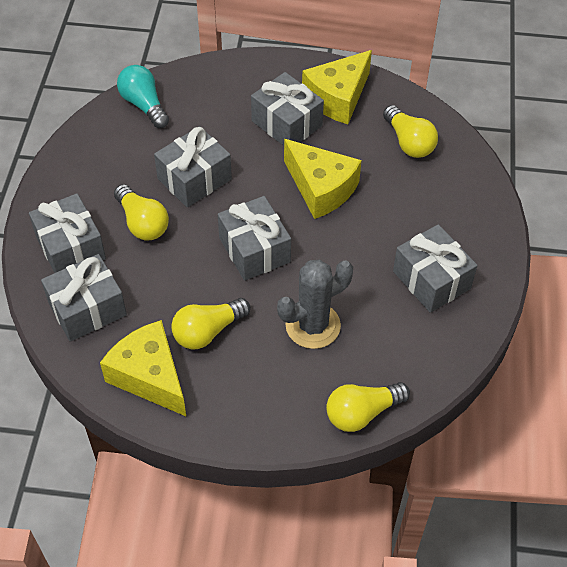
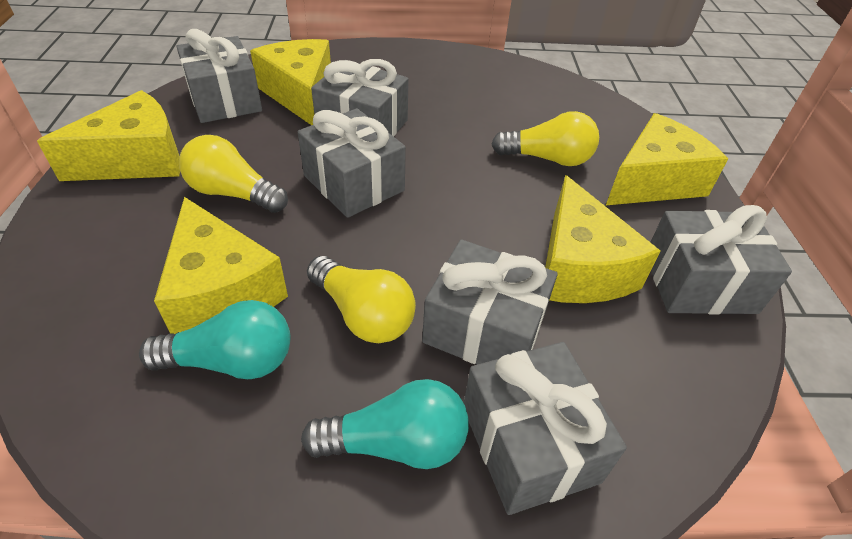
grey cactus: [277,260,353,349] = 1 -> none = 0
turquoise light bulb: [117,65,169,128] = 1 -> [139,300,290,379] [301,379,469,469] = 2
yellow cheese: [100,320,186,416] [284,139,362,219] [302,50,372,124] = 3 -> [37,90,180,181] [154,197,288,334] [250,39,331,125] [545,175,661,303] [606,113,728,205] = 5
yellow light bulb: [114,184,169,240] [171,298,250,349] [326,382,410,432] [383,105,438,158] = 4 -> [179,135,288,213] [307,256,416,343] [491,111,599,166] = 3

